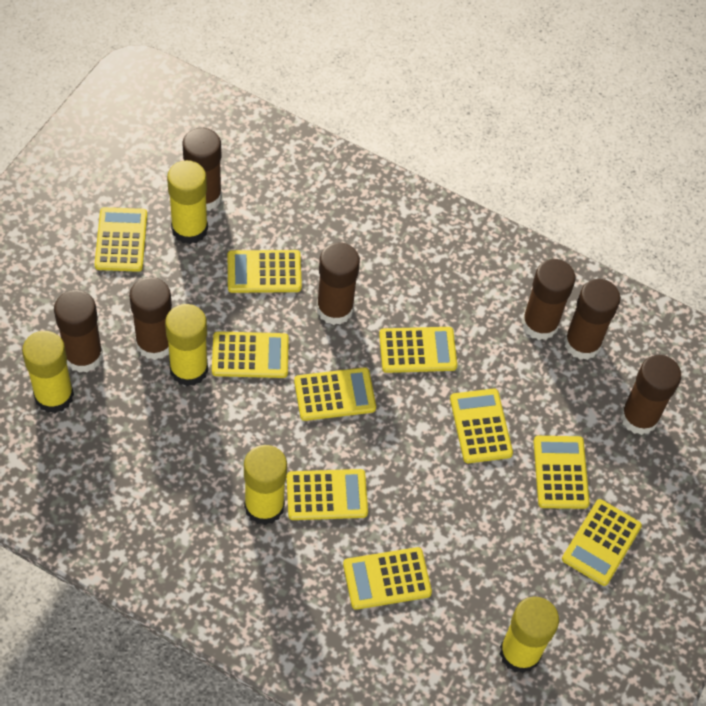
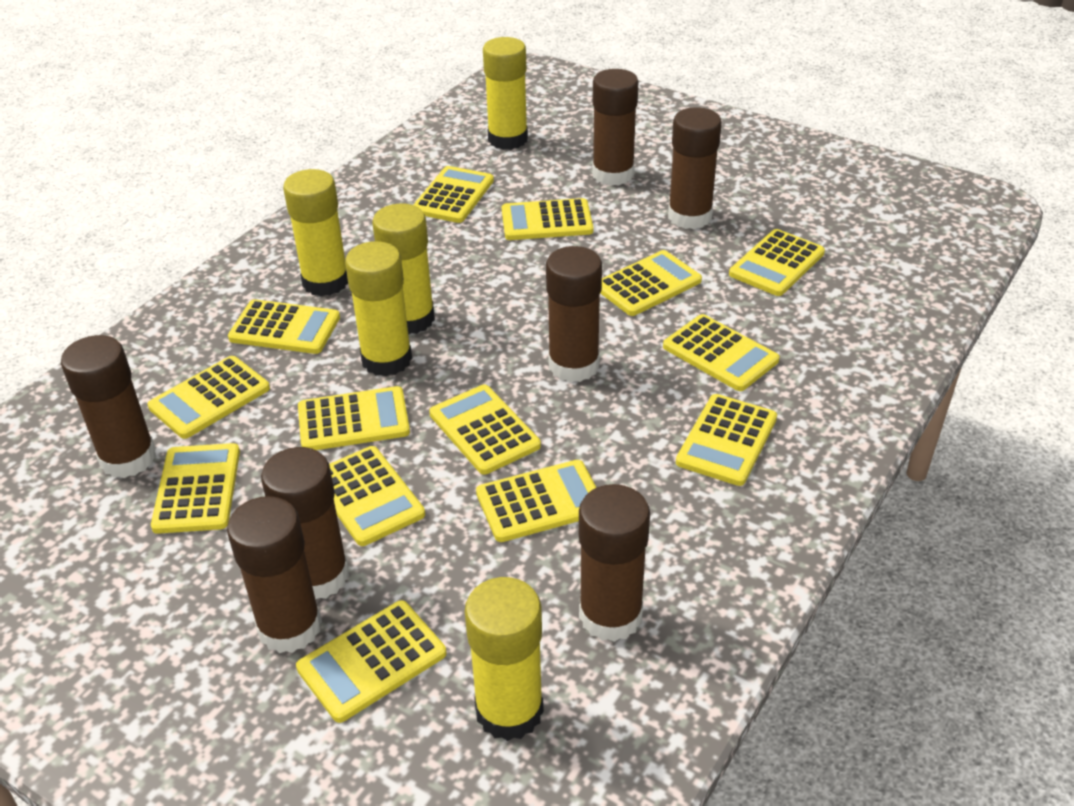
yellow calculator: [95,207,147,272] [212,331,289,378] [228,250,302,293] [287,469,368,520] [294,367,376,421] [343,547,432,610] [379,327,457,373] [450,389,513,463] [534,436,590,509] [562,499,642,586] = 10 -> [147,356,270,439] [151,443,240,534] [228,299,340,354] [296,600,446,723] [298,386,410,450] [329,446,425,546] [413,166,494,223] [429,384,541,475] [476,460,597,542] [502,198,593,240] [600,250,702,316] [663,314,779,391] [676,394,777,486] [729,229,825,296] = 14

